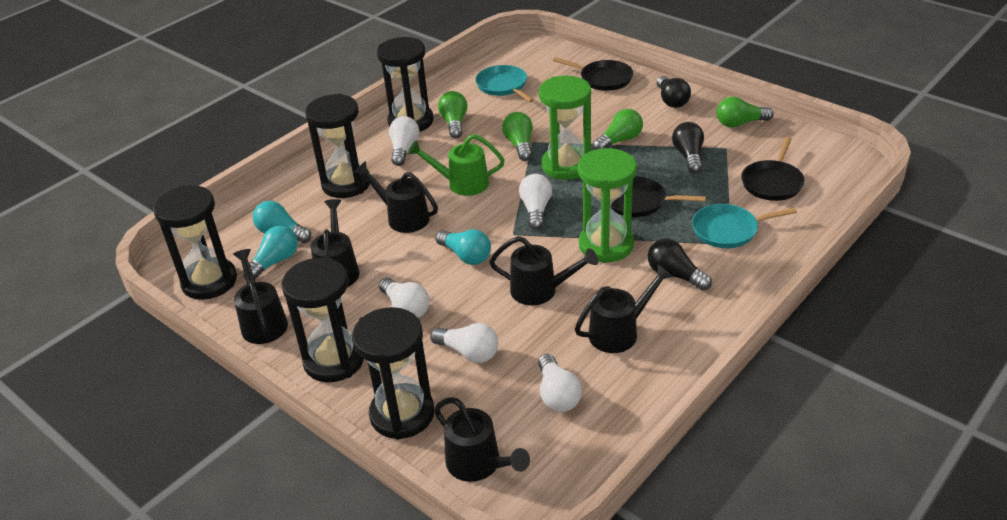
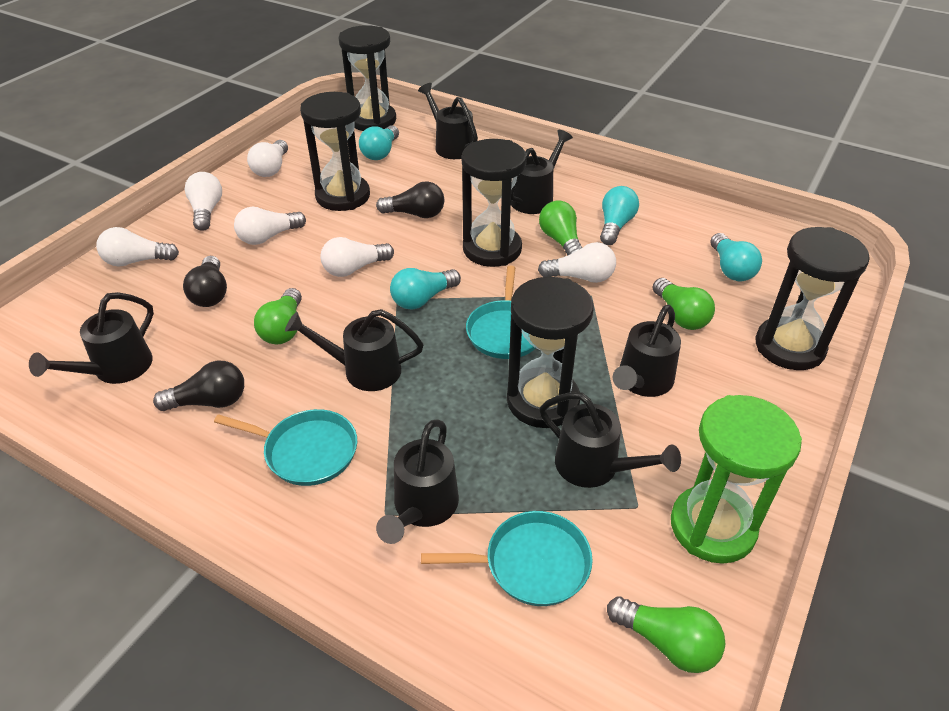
black pan: [553,57,633,91] [611,176,706,217] [741,137,805,201] = 3 -> none = 0
black watering can: [233,249,288,344] [311,199,359,287] [354,161,438,233] [434,397,530,482] [489,236,598,305] [575,265,673,353] = 6 -> [29,292,154,384] [285,309,424,391] [376,419,459,544] [418,83,478,159] [511,130,573,214] [539,392,681,488] [613,304,681,397] = 7
green hourglass: [539,76,591,180] [578,148,637,263] = 2 -> [671,395,802,564] = 1
green watering can: [408,134,505,196] = 1 -> none = 0
turquoise light bulb: [243,226,298,280] [253,201,311,243] [436,229,491,265] = 3 -> [359,125,399,160] [390,268,461,309] [600,186,639,245] [711,233,762,281] = 4
turquoise pan: [475,65,534,102] [692,204,797,248] = 2 -> [214,409,357,486] [421,511,593,606] [466,266,536,359] = 3
white light bulb: [379,278,429,318] [389,116,419,166] [430,323,498,363] [519,174,552,230] [538,354,582,412] = 5 -> [96,227,179,266] [185,172,222,231] [234,207,306,245] [247,140,288,177] [320,237,394,277] [538,242,616,283] = 6

